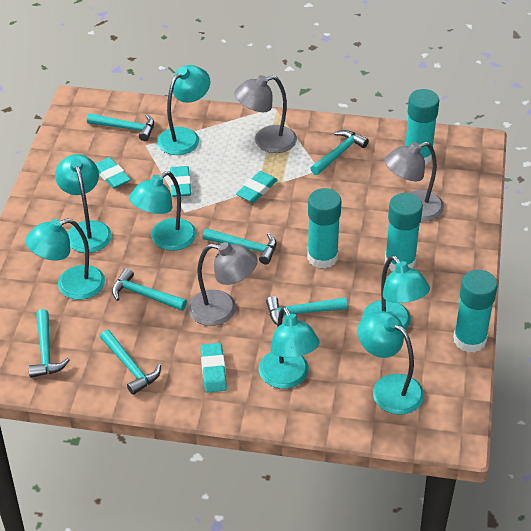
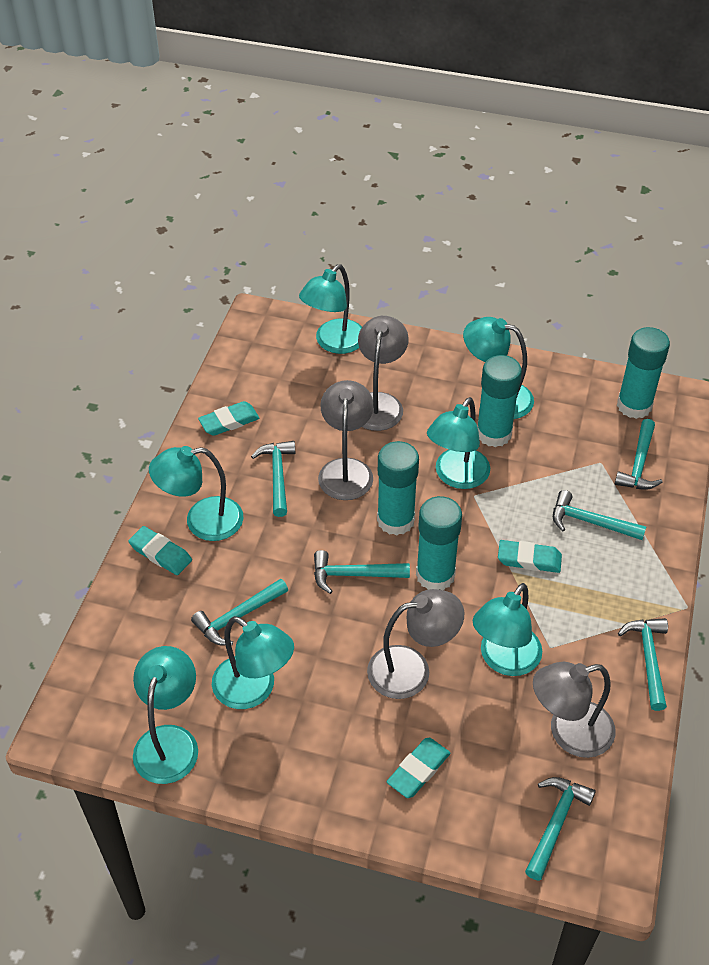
grey lamp: [188,242,258,326] [234,75,297,153] [384,142,444,221] = 3 -> [318,380,374,500] [358,316,409,431] [367,589,464,699] [533,662,616,758] = 4

